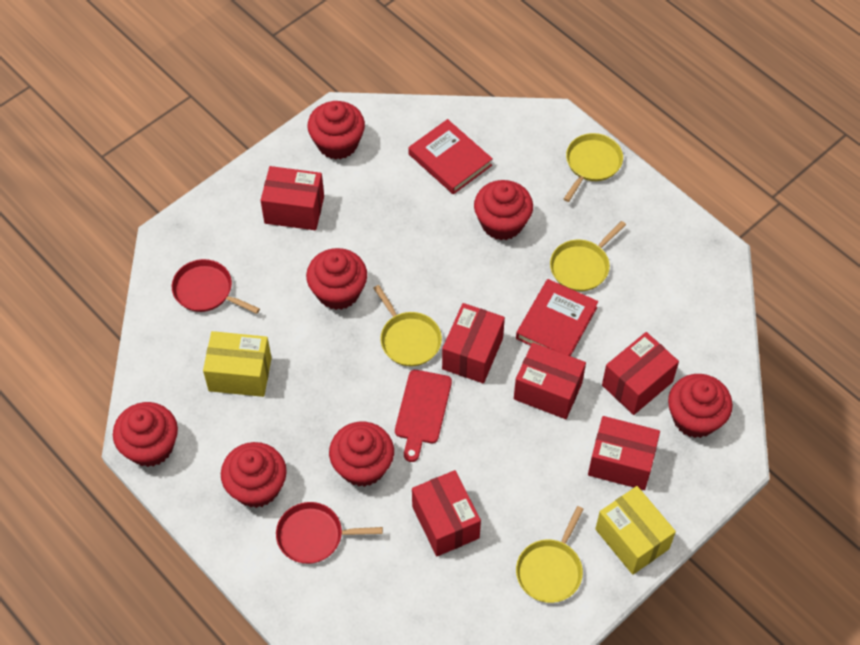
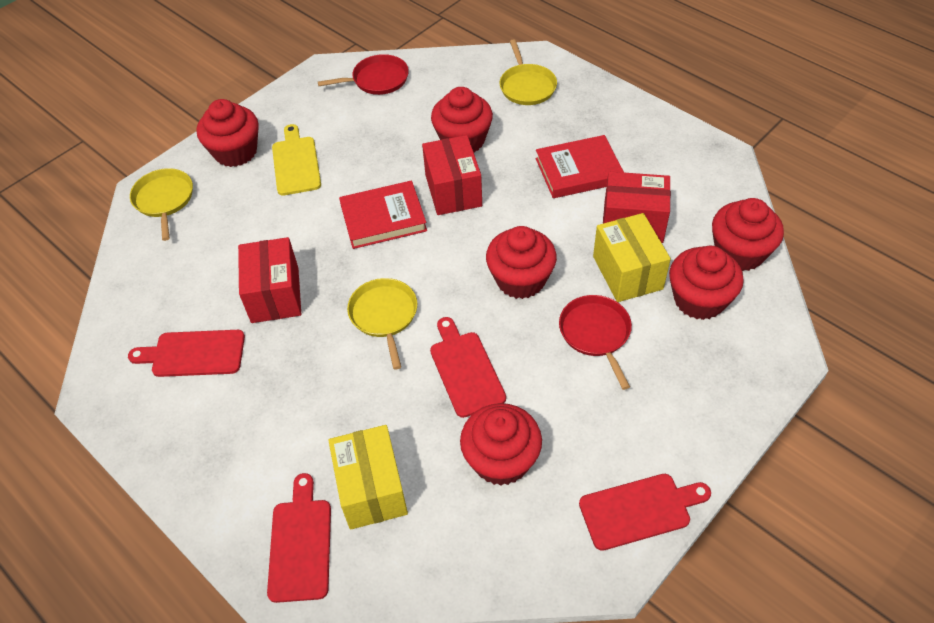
red box: [261,166,324,230] [412,470,481,556] [442,303,505,383] [514,342,586,419] [588,416,660,490] [602,332,679,415] = 6 -> [238,237,301,323] [422,135,482,215] [603,172,671,243] = 3
red cupcake: [113,402,178,467] [221,442,287,508] [306,248,367,310] [307,101,365,160] [329,422,394,487] [474,180,533,240] [668,374,733,438] = 7 -> [197,99,259,167] [431,87,493,153] [460,403,542,486] [486,226,557,299] [669,246,744,320] [712,198,784,271] = 6
red cutting board: [395,370,452,462] = 1 -> [128,330,245,377] [267,473,331,603] [430,317,506,418] [579,474,711,551] = 4
yellow cutting board: none = 0 -> [272,124,321,196] = 1
yellow pan: [374,285,442,367] [516,506,584,603] [550,221,626,291] [564,133,623,202] = 4 -> [130,168,193,241] [347,278,417,369] [500,39,557,105] = 3

